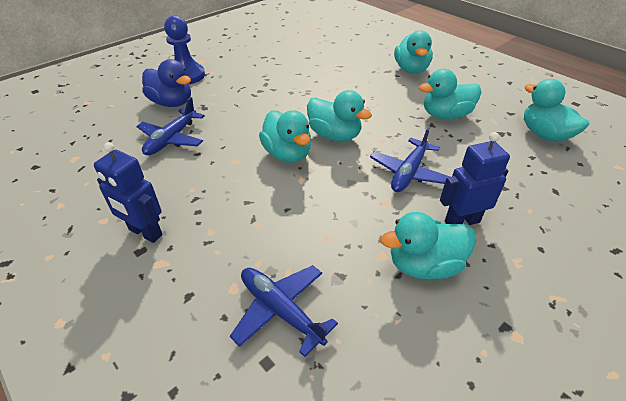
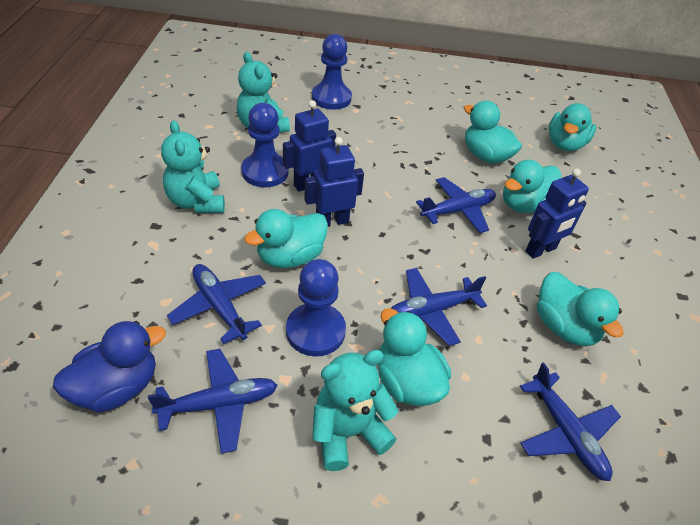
blue pawn: [164,15,205,84] = 1 -> [241,103,289,187] [286,259,346,357] [312,34,352,110] = 3
blue plane: [136,97,205,155] [230,265,338,357] [370,127,450,192] = 3 -> [148,349,278,454] [167,264,266,344] [391,268,487,346] [416,177,496,233] [520,362,621,481] = 5
blue robot: [94,142,163,243] [440,132,510,225] = 2 -> [283,100,336,192] [304,137,364,227] [526,168,589,259] = 3
turquoise teddy bear: none = 0 -> [161,120,225,213] [237,52,290,133] [312,350,399,471] = 3

